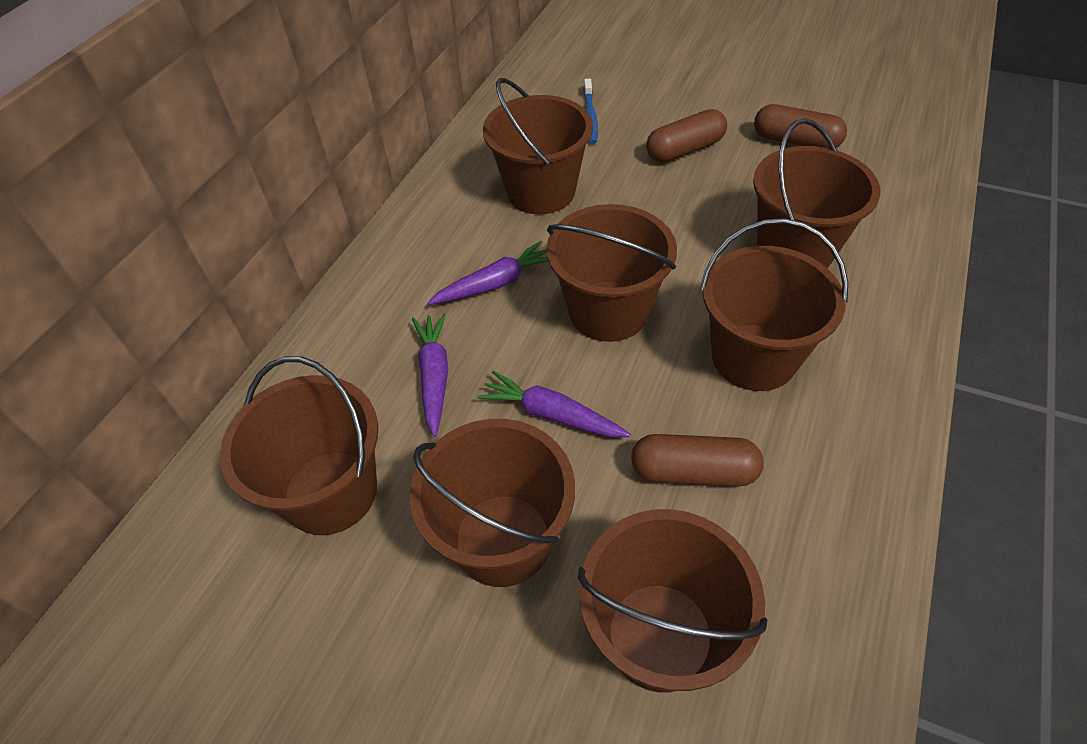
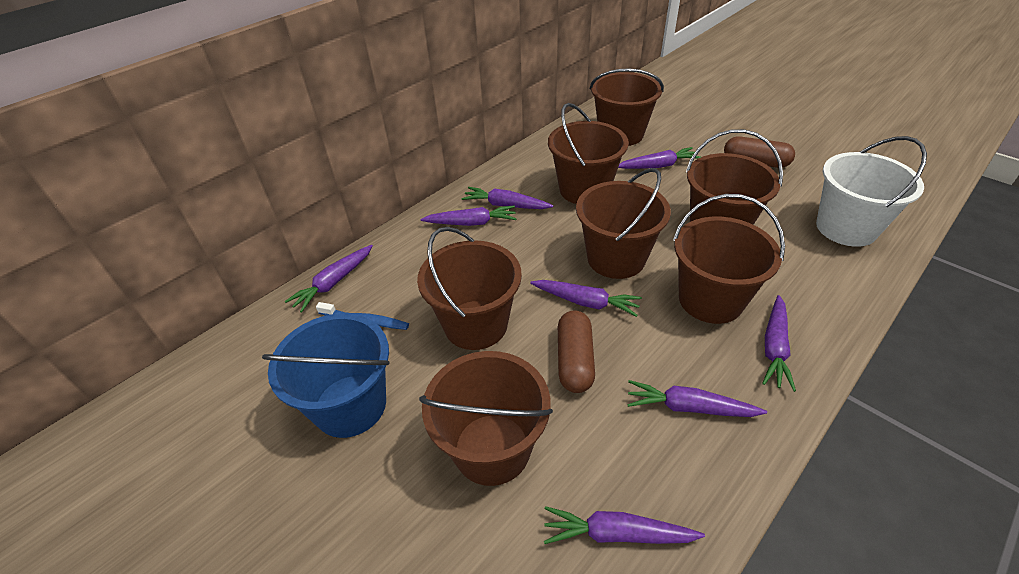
blue bucket: none = 0 -> [262,313,389,438] = 1
brown capsule: [631,434,764,487] [646,109,727,162] [754,104,847,149] = 3 -> [558,310,595,393] [724,136,795,168] = 2
purple carrot: [412,313,448,437] [428,241,549,305] [477,370,631,438] = 3 -> [285,245,373,313] [420,206,516,226] [462,187,553,209] [530,280,642,317] [544,506,705,544] [618,147,701,169] [627,380,767,417] [762,295,796,392] = 8
white bucket: none = 0 -> [816,136,927,247] = 1

